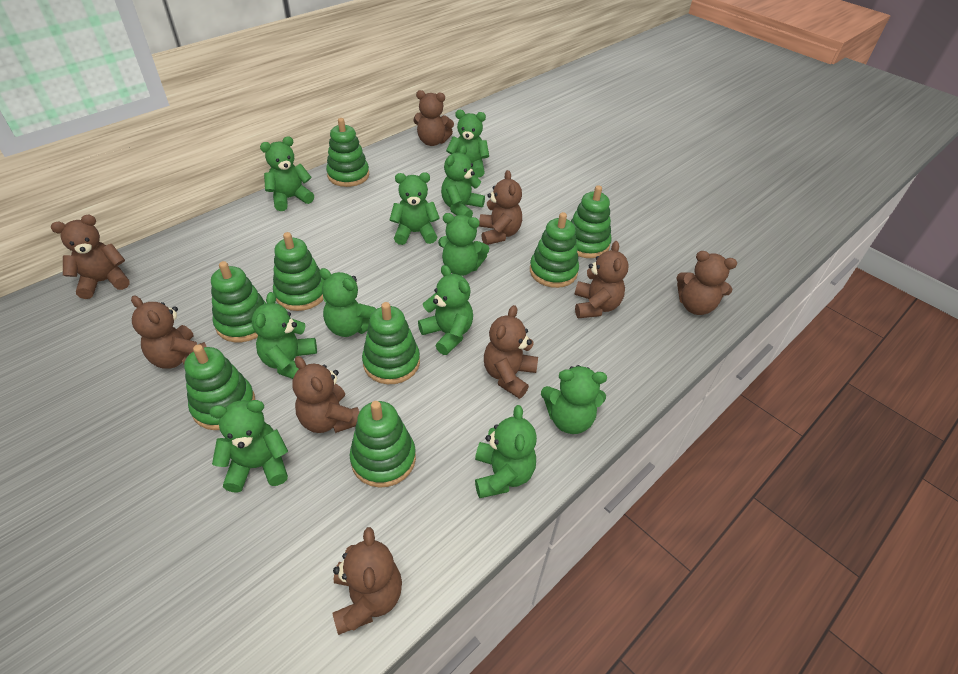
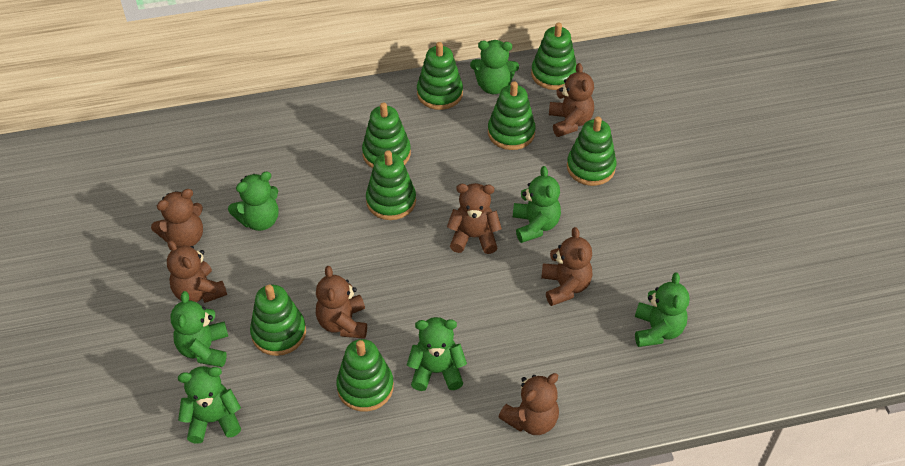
brown teddy bear: [51,215,130,299] [131,296,207,369] [292,356,359,433] [332,527,402,635] [413,90,454,146] [479,170,522,245] [484,305,538,399] [574,241,629,318] [676,251,737,315] = 9 -> [151,189,203,247] [167,240,227,303] [316,266,367,339] [447,183,502,254] [499,373,559,435] [541,227,592,306] [549,63,594,137] = 7
green teddy bear: [209,400,288,493] [252,292,317,379] [260,136,314,211] [319,268,376,337] [390,172,440,245] [418,265,473,355] [438,213,489,276] [441,145,485,218] [446,110,489,177] [475,405,537,498] [541,365,607,434] = 11 -> [170,291,228,367] [178,366,241,444] [228,172,279,231] [407,317,467,391] [470,40,519,94] [513,166,561,243] [635,273,690,347] = 7

